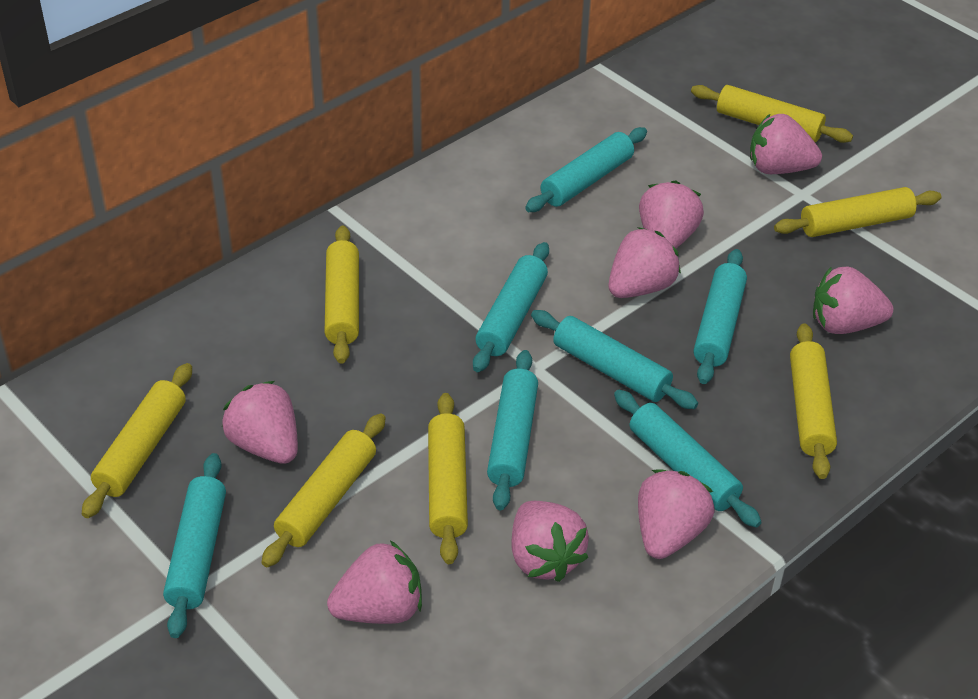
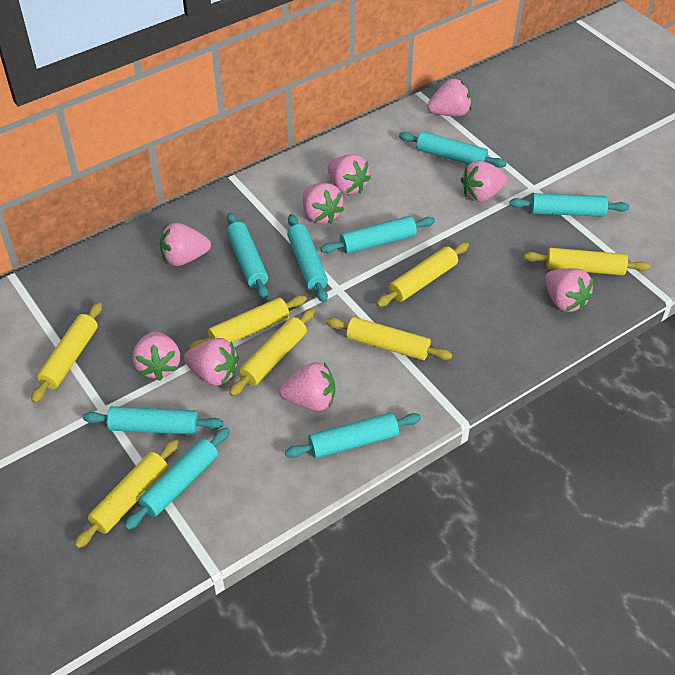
pink strawberry: [222,381,298,464] [327,540,422,624] [511,501,589,582] [609,227,681,298] [638,469,714,559] [639,180,704,248] [750,113,822,174] [813,266,893,334] = 8 -> [132,331,180,381] [160,223,211,266] [184,338,239,386] [279,362,335,411] [303,183,344,224] [327,154,371,195] [427,78,471,116] [461,160,507,202] [545,268,593,312] = 9
turquoise rolling pin: [163,453,226,638] [473,242,549,372] [487,350,538,510] [525,127,647,212] [531,310,698,409] [614,390,762,528] [694,249,747,384] = 7 -> [83,406,223,435] [124,427,230,530] [227,212,269,299] [285,412,421,458] [287,214,328,303] [321,216,435,254] [399,131,506,168] [509,193,629,217] = 8

